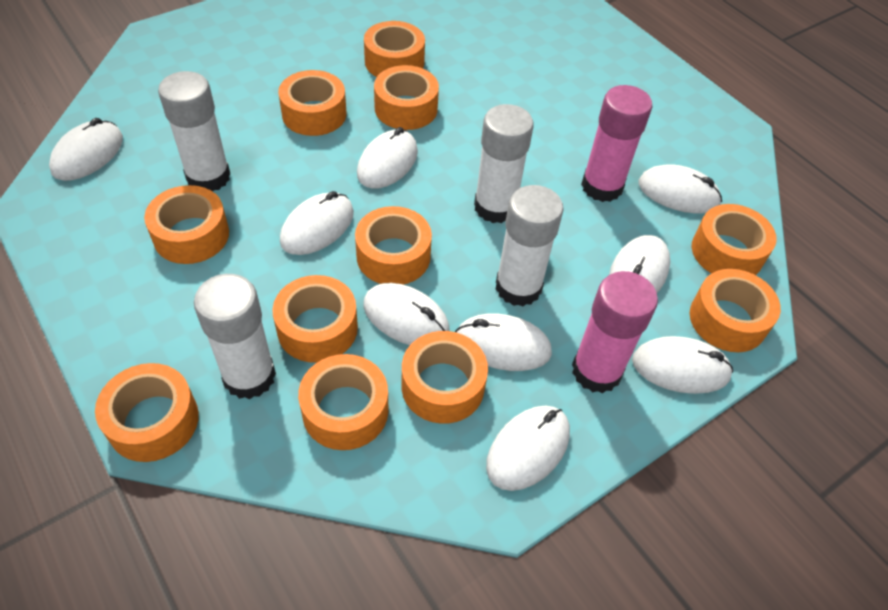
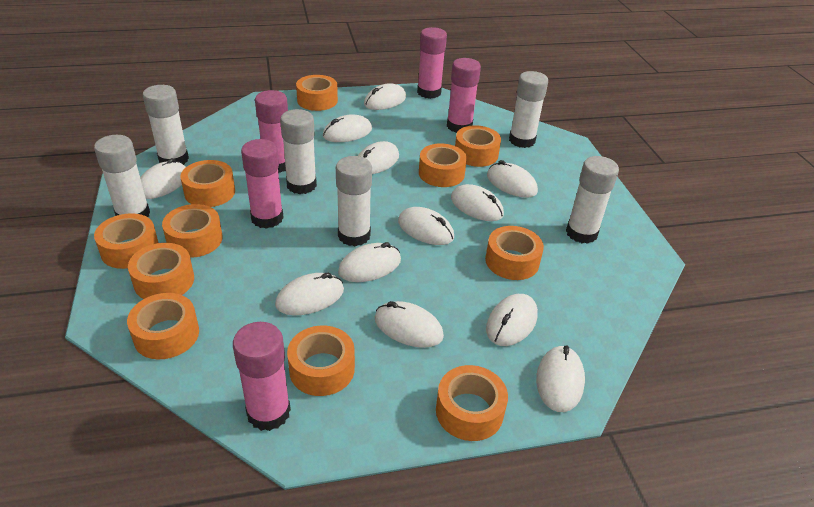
pink glue stick: [572,271,658,393] [581,85,652,202] = 2 -> [233,322,291,431] [241,139,284,229] [255,90,288,173] [417,27,447,99] [447,58,481,133] = 5
white glue stick: [158,71,230,191] [194,274,276,399] [474,104,534,223] [496,185,564,307] = 4 -> [94,135,150,217] [143,85,189,164] [280,109,317,194] [336,156,372,246] [509,71,548,148] [566,156,619,244] = 6
white mouse: [49,118,123,181] [280,191,354,255] [357,127,418,189] [363,283,450,345] [455,313,552,371] [486,406,570,491] [609,235,670,292] [632,336,733,394] [639,164,722,213] = 9 -> [140,158,186,199] [275,273,344,316] [323,114,372,142] [338,242,401,282] [358,141,399,174] [364,83,406,110] [375,301,444,348] [398,207,454,245] [451,184,504,221] [486,294,538,346] [487,160,538,198] [536,345,585,412] = 12

